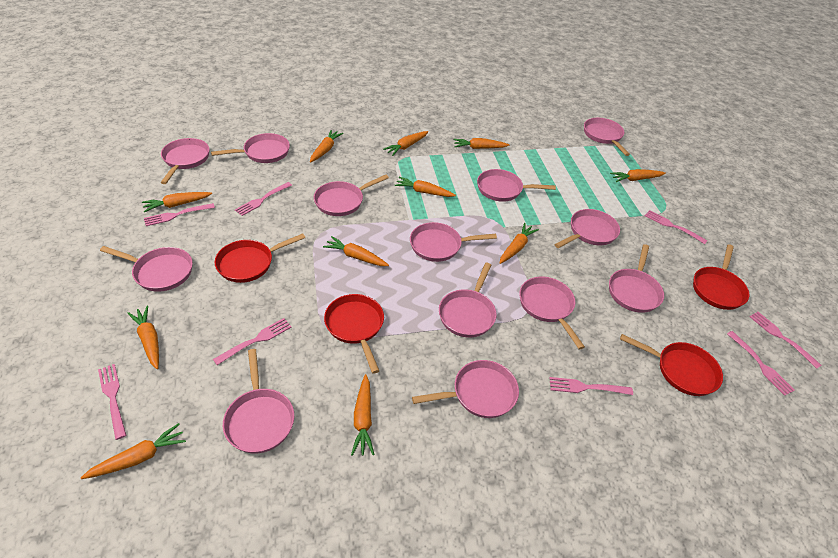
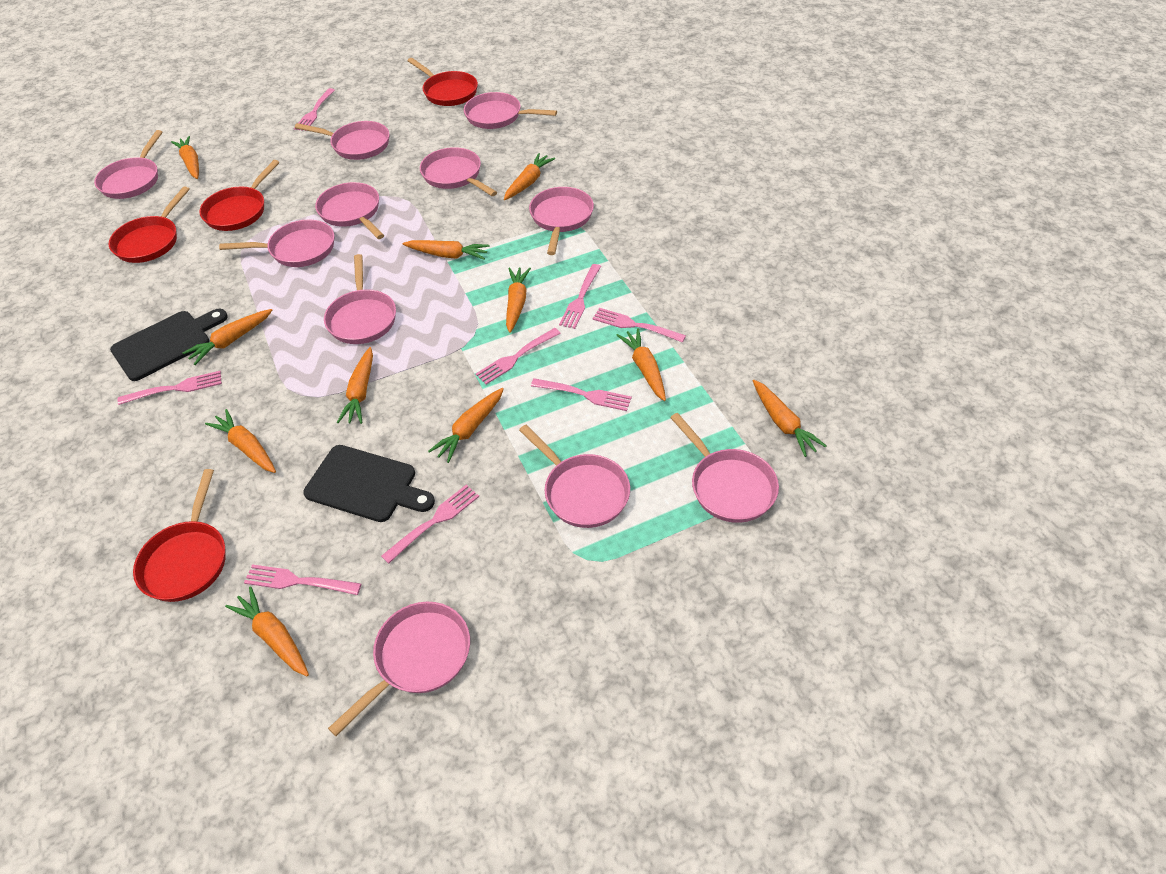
black cutting board: none = 0 -> [110,309,228,381] [303,445,435,522] = 2
pink pan: [100,246,193,292] [161,138,210,184] [211,133,290,163] [223,349,294,453] [314,175,389,216] [410,222,497,262] [412,360,519,418] [439,263,497,337] [477,169,556,202] [519,277,585,349] [555,209,620,248] [584,118,630,156] [609,244,664,313] = 13 -> [94,130,163,199] [219,219,334,267] [295,121,389,160] [315,182,384,239] [324,254,396,344] [328,602,470,736] [420,147,497,196] [464,92,557,129] [519,425,630,528] [529,187,594,255] [670,413,779,523] = 11

